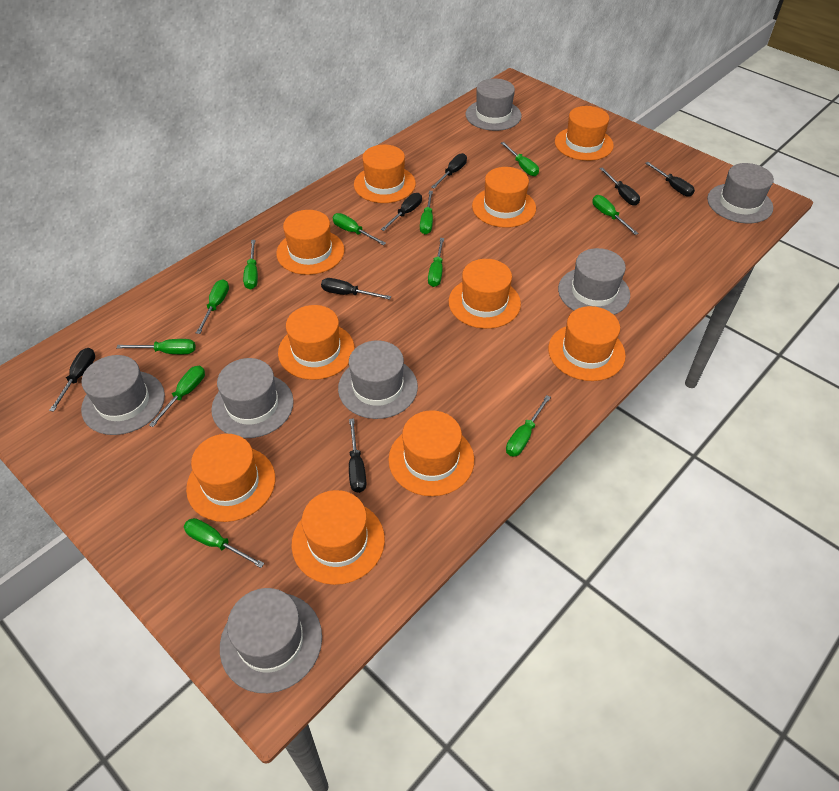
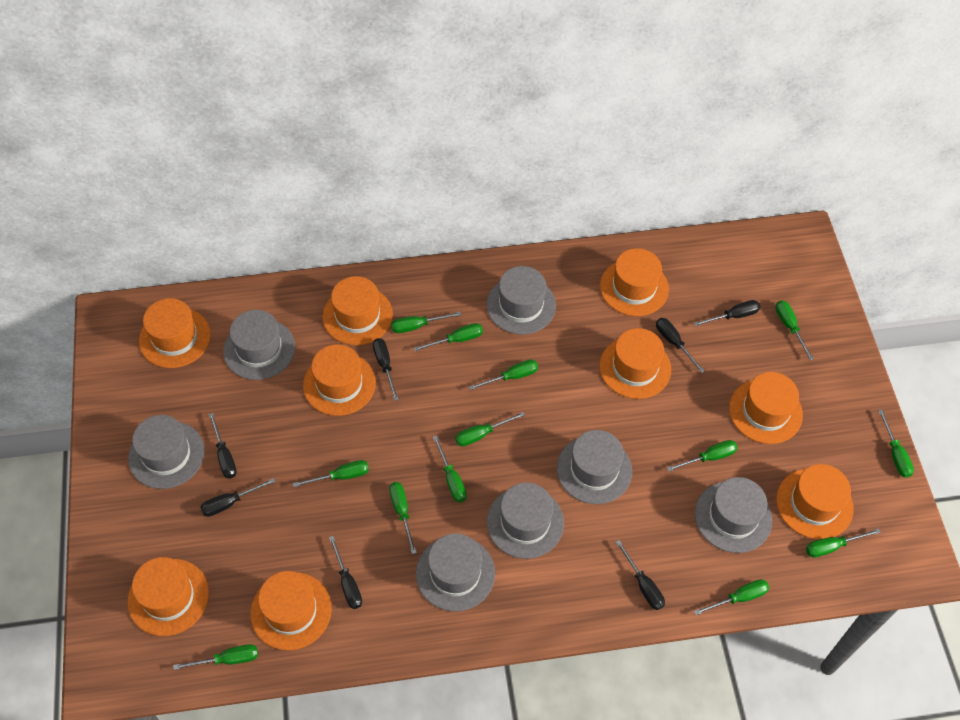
green screwdriver: [117,339,195,354] [149,366,205,427] [184,518,264,568] [196,279,229,334] [243,240,258,289] [332,213,386,245] [420,191,433,234] [428,238,444,287] [501,142,539,176] [506,395,551,457] [592,195,638,235] = 11 -> [173,644,258,670] [293,460,369,487] [389,482,417,554] [391,312,461,333] [414,323,483,351] [433,435,467,502] [455,412,525,446] [469,359,538,390] [667,440,738,471] [694,579,769,615] [775,300,814,360] [806,528,881,558] [878,409,914,478] = 13
orange hat: [186,434,275,522] [276,210,345,275] [278,305,355,380] [291,490,385,585] [354,145,416,203] [388,410,474,496] [449,259,521,329] [472,167,536,228] [548,306,626,381] [555,106,614,161] = 10 -> [128,557,209,636] [139,298,211,368] [250,571,332,651] [303,344,376,416] [323,276,393,345] [600,248,669,316] [600,328,671,399] [729,372,803,444] [776,464,854,539] = 9

